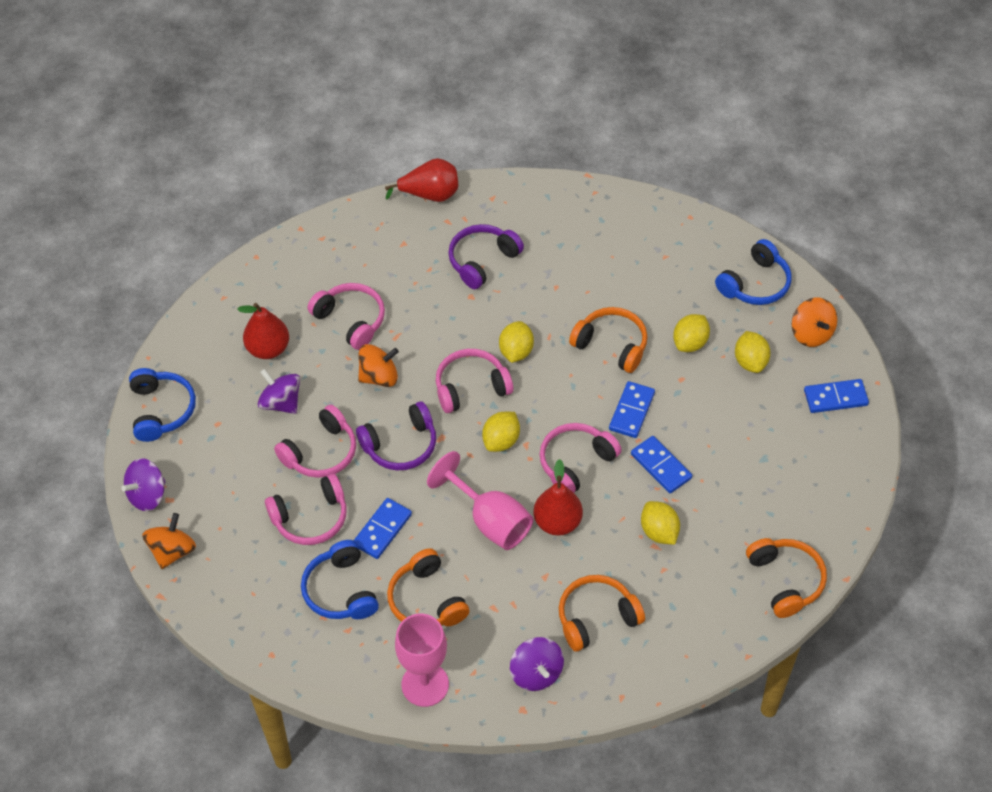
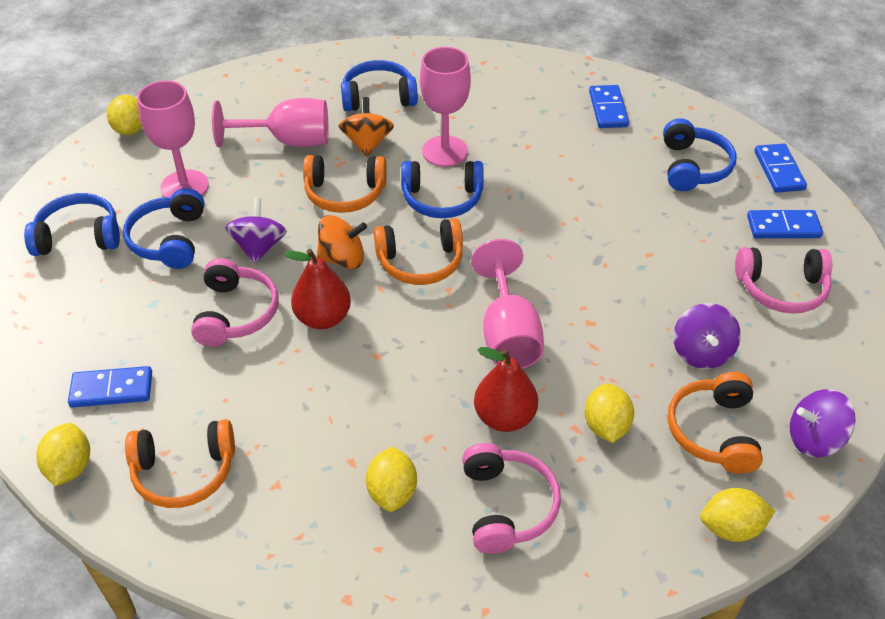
blue headphones: [129,368,196,442] [301,540,379,619] [715,239,792,305] = 3 -> [24,193,120,256] [123,188,205,269] [341,60,418,111] [401,161,484,218] [663,118,737,191] = 5
orange spinning top: [142,513,196,569] [358,344,399,387] [792,297,837,347] = 3 -> [317,215,367,269] [339,97,394,157] = 2
pink goblet: [395,614,449,707] [427,451,533,550] = 2 -> [137,80,209,197] [212,98,329,147] [420,47,471,167] [471,239,544,368] = 4
pink headphones: [265,474,347,545] [274,405,356,478] [308,283,385,350] [436,349,513,413] [539,423,622,493] = 5 -> [191,258,279,346] [462,443,561,554] [735,247,832,314] = 3
purple headphones: [356,402,436,470] [448,224,524,289] = 2 -> none = 0
red pear: [237,303,289,359] [385,158,458,202] [534,459,583,536] = 3 -> [284,249,351,329] [474,347,538,432] = 2

